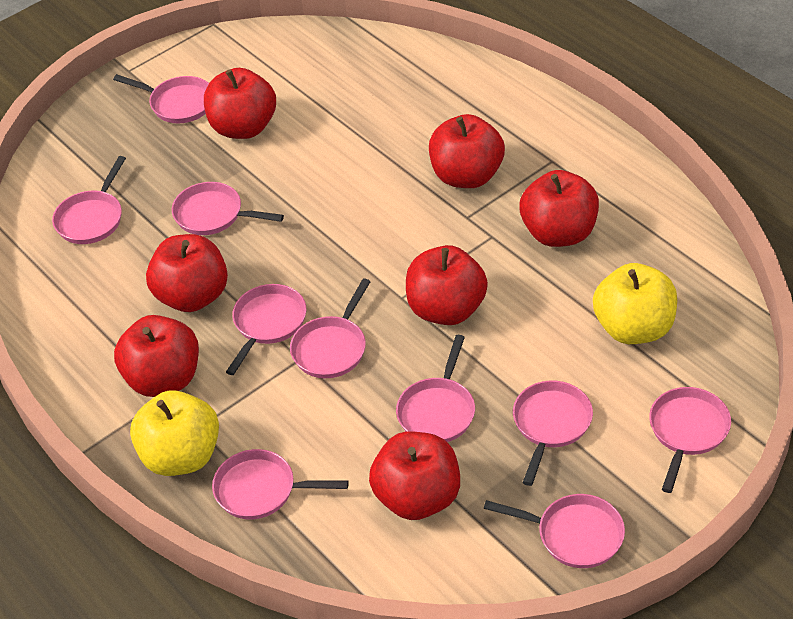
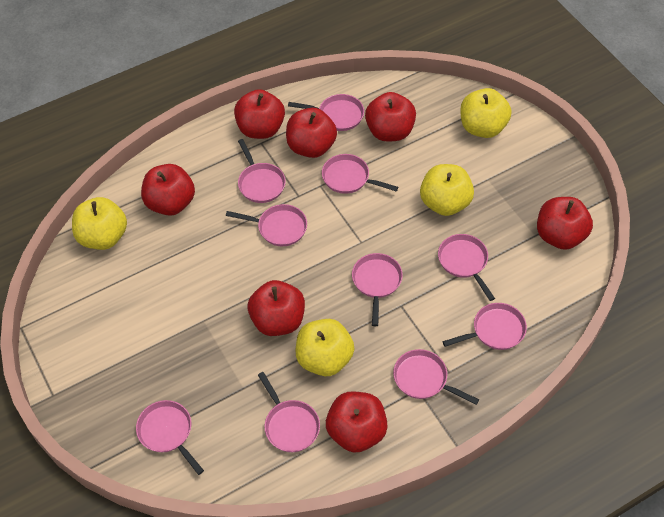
yellow apple: [130,391,219,476] [593,263,677,344] = 2 -> [72,197,127,250] [296,319,354,376] [420,164,474,216] [460,88,511,138] = 4

